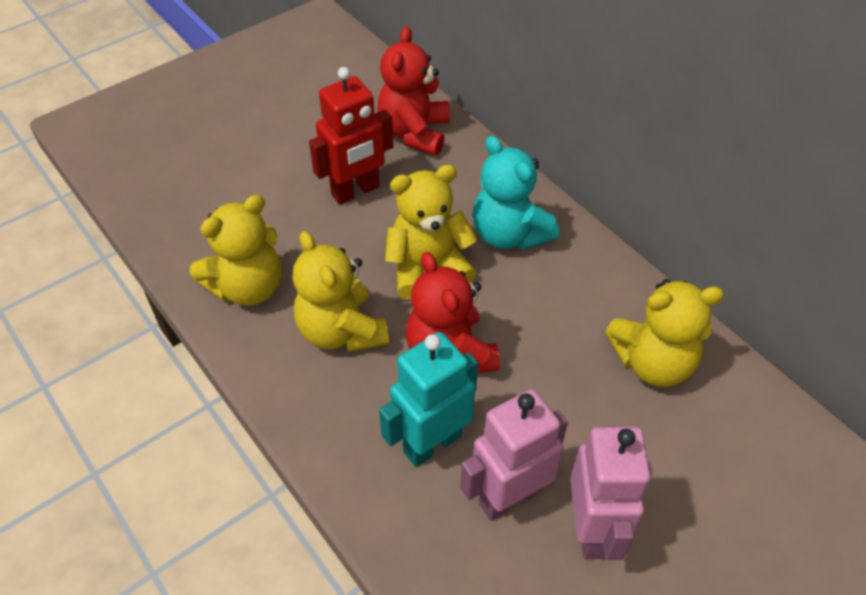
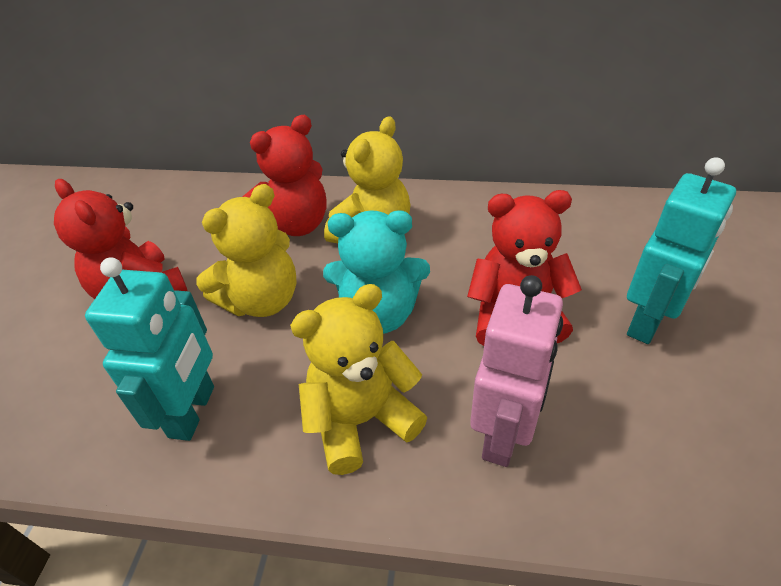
pink robot: [460,389,568,521] [570,426,651,560] = 2 -> [470,275,563,467] = 1
red robot: [309,67,394,205] = 1 -> none = 0
red teddy bear: [378,26,450,155] [406,252,500,373] = 2 -> [54,179,187,299] [243,115,326,236] [467,190,582,346] = 3
turquoise robot: [379,332,478,467] = 1 -> [85,258,214,441] [627,157,736,344] = 2
yellow teddy bear: [190,195,281,306] [292,231,389,352] [385,165,478,300] [605,279,724,387] = 4 -> [196,184,296,317] [290,284,427,475] [324,116,410,243] = 3

